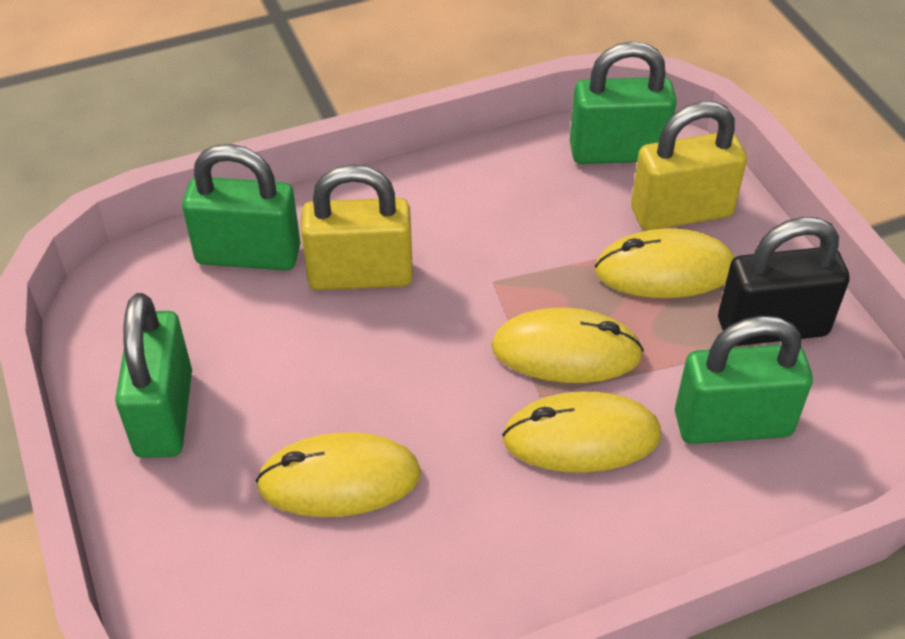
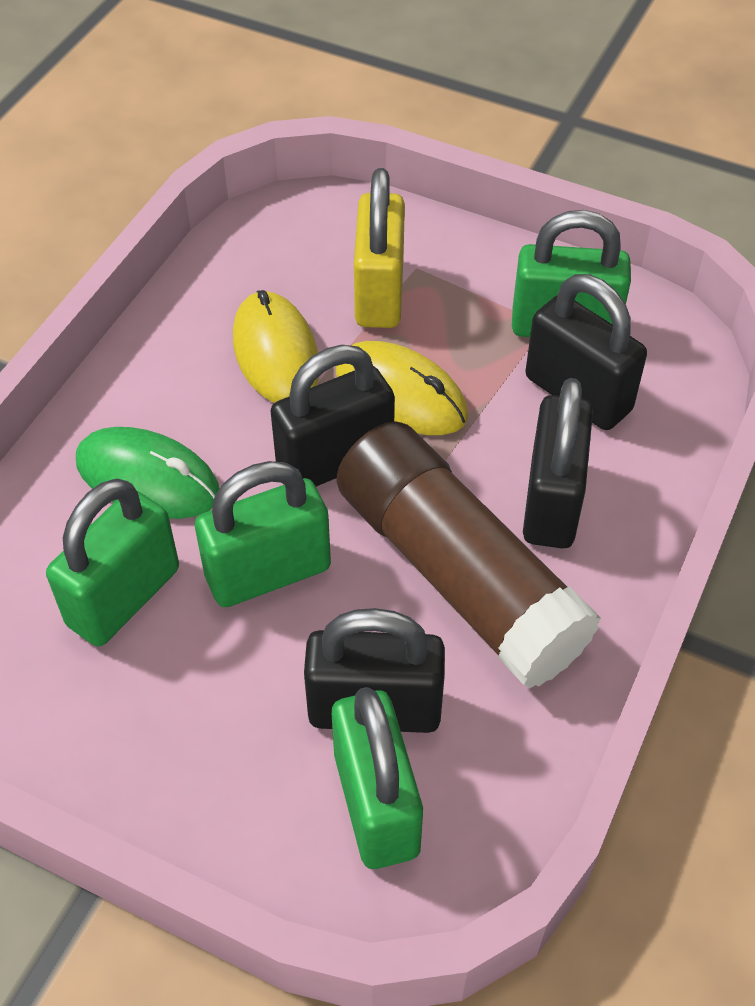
black padlock: [718,217,850,346] = 1 -> [271,345,395,487] [304,608,445,733] [523,378,593,549] [526,274,647,430] = 4
brown glue stick: none = 0 -> [337,421,601,689] = 1
green mouse: none = 0 -> [76,427,219,519] = 1
yellow mouse: [256,432,421,517] [491,308,644,383] [502,392,661,473] [595,228,735,298] = 4 -> [233,290,319,403] [336,341,468,435] = 2
yellow padlock: [301,164,413,290] [631,101,747,231] = 2 -> [354,168,405,328] = 1

